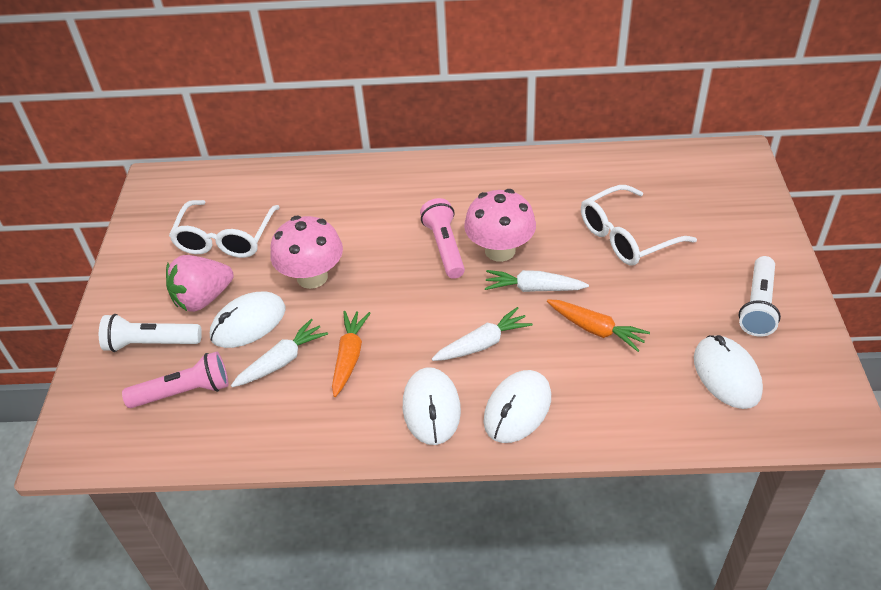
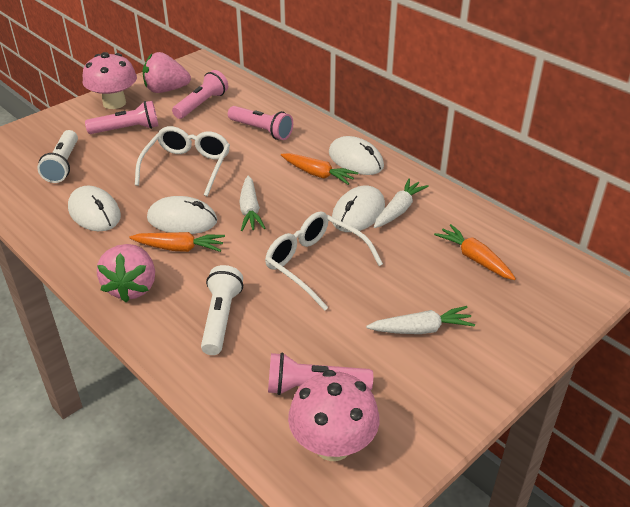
orange carrot: [332,311,371,397] [547,300,650,352] = 2 -> [129,232,225,252] [281,153,358,185] [434,224,516,280] = 3
pink flashlight: [122,352,228,408] [420,198,465,279] = 2 -> [85,101,159,134] [172,70,228,119] [228,106,293,140] [268,352,373,395] = 4
pink strawberry: [166,255,233,312] = 1 -> [97,244,155,302] [143,52,191,93] = 2

